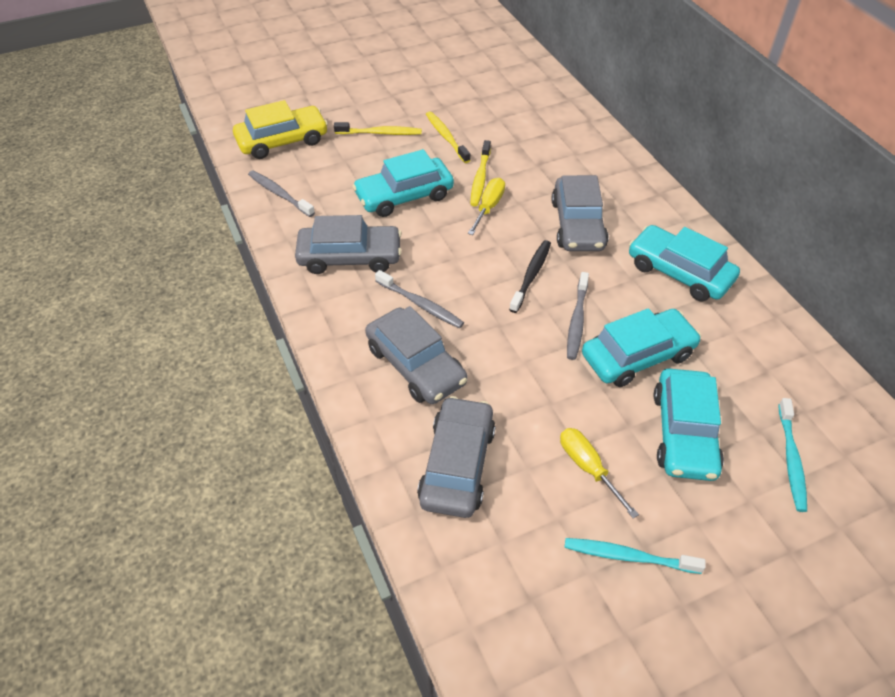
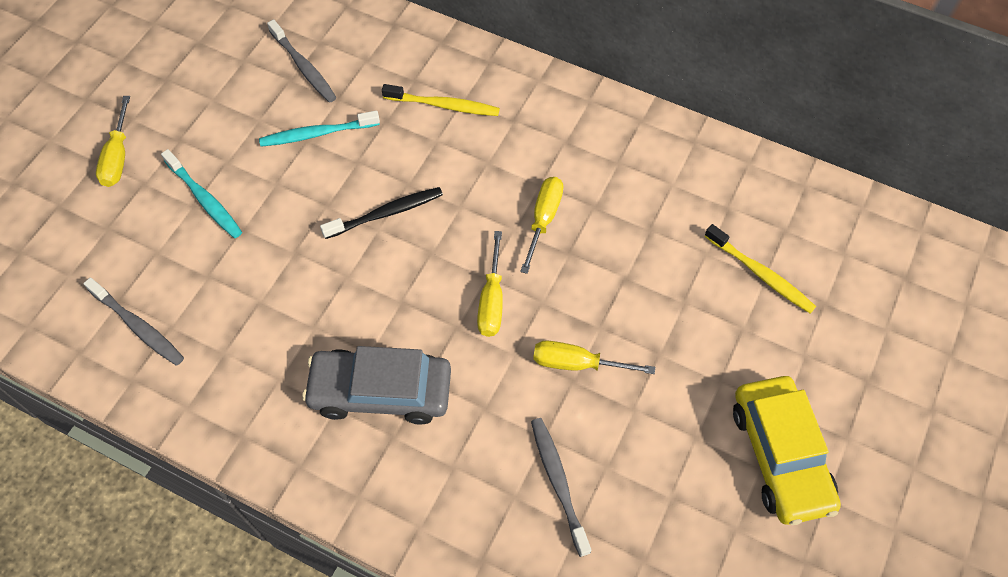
grey car: [295,215,402,274] [365,306,468,404] [417,396,496,518] [551,175,609,251] = 4 -> [302,346,451,425] = 1
turquoise car: [352,149,454,217] [582,308,701,387] [629,225,740,301] [654,369,724,481] = 4 -> none = 0
yellow screwdriver: [468,178,505,235] [560,428,639,519] = 2 -> [96,96,130,187] [477,231,503,337] [520,177,564,274] [533,341,655,374] = 4
yellow toothbrush: [334,122,422,135] [426,112,470,163] [470,140,491,207] = 3 -> [382,84,500,116] [705,224,816,313] = 2

